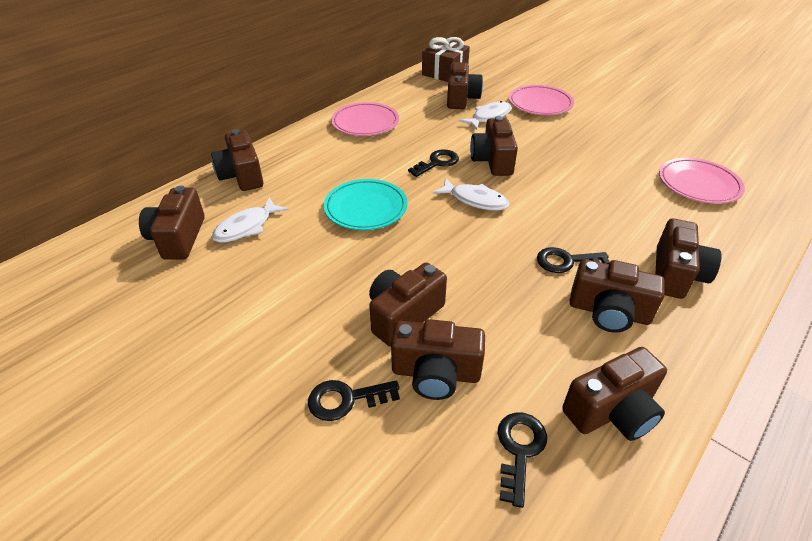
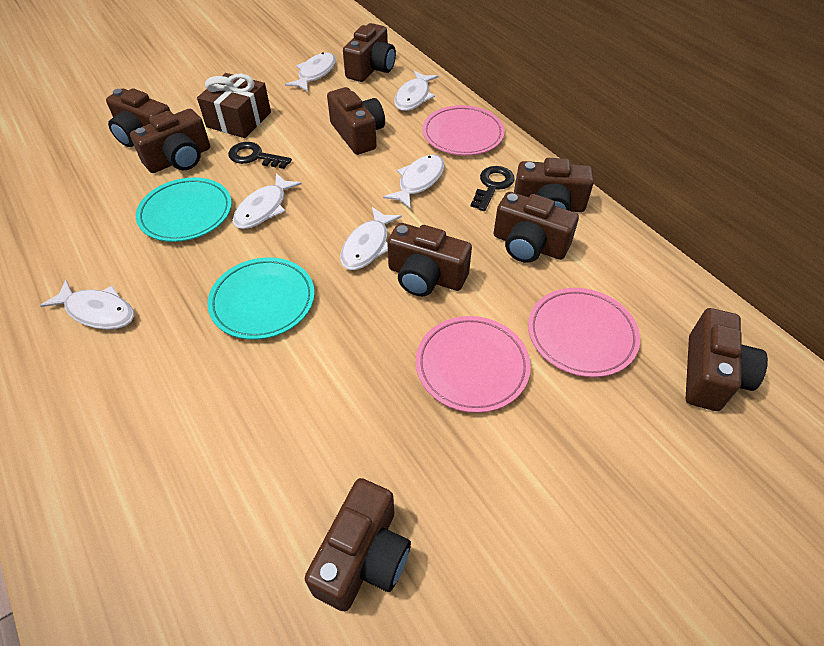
black key: [308,380,400,421] [408,149,459,177] [498,412,547,508] [537,247,610,273] = 4 -> [228,142,292,169] [471,166,515,211] = 2
turquoise plate: [324,179,408,230] = 1 -> [136,177,232,242] [207,257,315,340] = 2
white fish: [212,197,289,243] [433,178,509,210] [459,101,512,130] = 3 -> [40,280,134,330] [233,173,302,229] [285,53,336,92] [340,207,402,270] [383,155,444,209] [394,70,438,111] = 6

